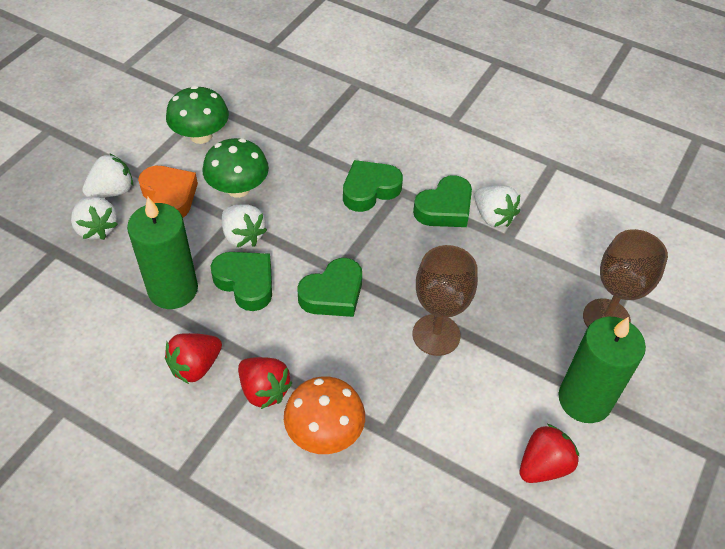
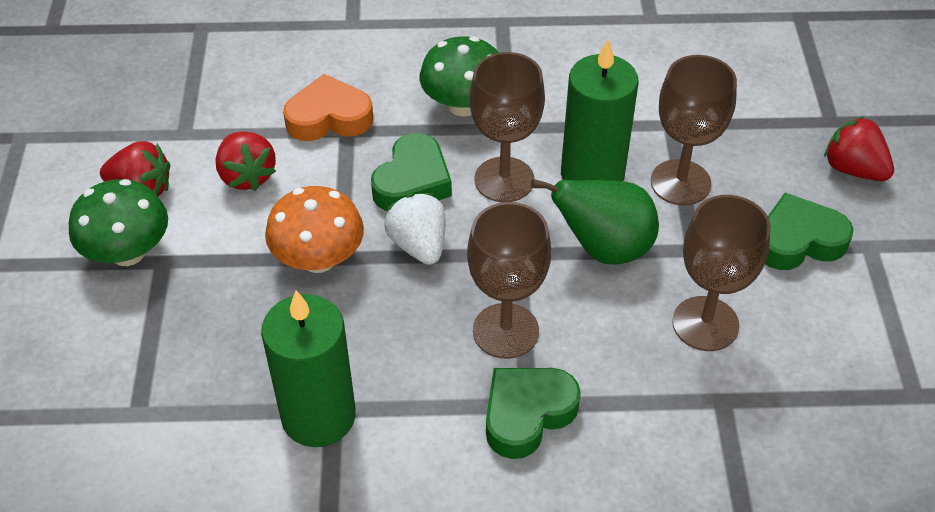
brown goblet: [413,245,478,356] [583,229,668,327] = 2 -> [467,202,551,359] [470,52,545,202] [651,55,737,206] [672,195,771,351] = 4
green heart: [211,252,272,311] [297,258,362,317] [343,160,403,212] [413,175,472,227] = 4 -> [371,133,452,211] [486,368,581,459] [765,193,854,270] = 3
green pear: none = 0 -> [531,179,659,265] = 1
white strawberry: [71,197,118,240] [82,153,133,198] [222,204,267,248] [474,185,520,227] = 4 -> [384,193,446,265] = 1

